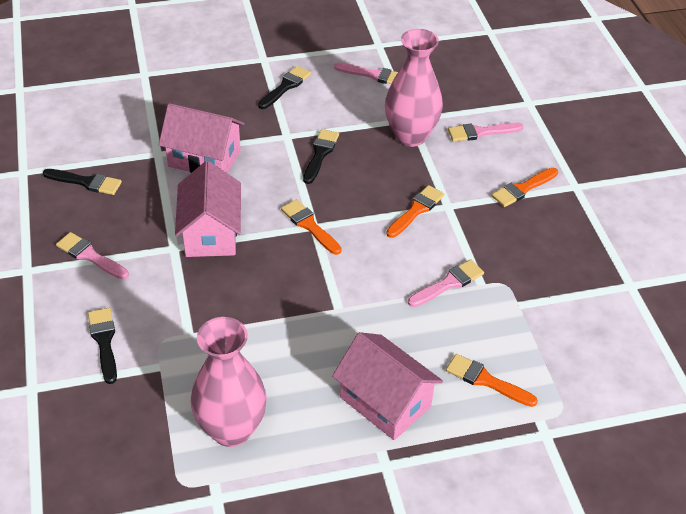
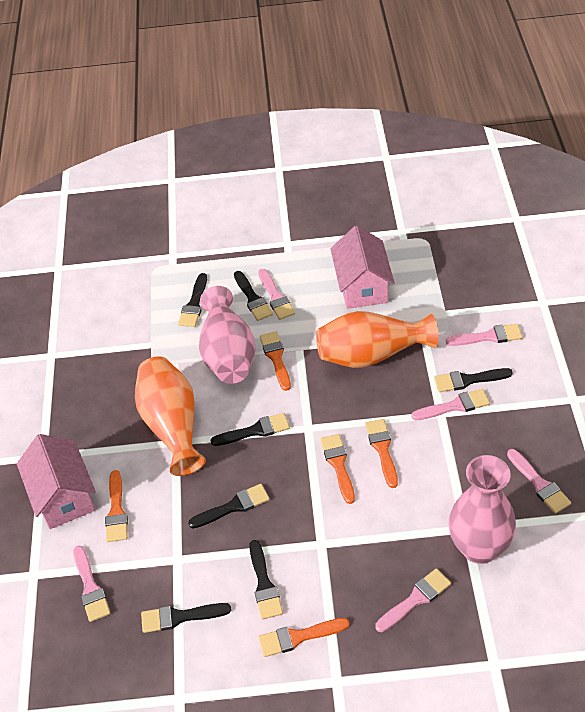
black brush: [43,169,122,195] [88,308,117,384] [258,66,311,109] [303,129,339,184] = 4 -> [141,603,231,633] [178,273,207,327] [188,484,270,528] [211,413,290,446] [234,271,273,321] [249,540,283,619] [434,368,513,392] = 7
orange brush: [281,199,342,255] [386,185,444,238] [446,354,538,407] [491,168,558,207] = 4 -> [105,470,128,542] [258,618,350,657] [260,331,291,391] [320,434,355,504] [365,419,398,488] = 5
orange vase: none = 0 -> [135,356,206,476] [316,311,439,368] = 2
pink brush: [56,232,129,280] [334,63,398,84] [408,259,484,307] [448,123,523,142] = 4 -> [73,546,110,622] [258,269,295,320] [375,568,451,632] [411,389,490,420] [446,324,523,346] [507,449,571,514] = 6
pink house: [159,103,245,173] [175,161,241,257] [332,332,443,440] = 3 -> [17,434,96,529] [330,226,395,309] = 2

